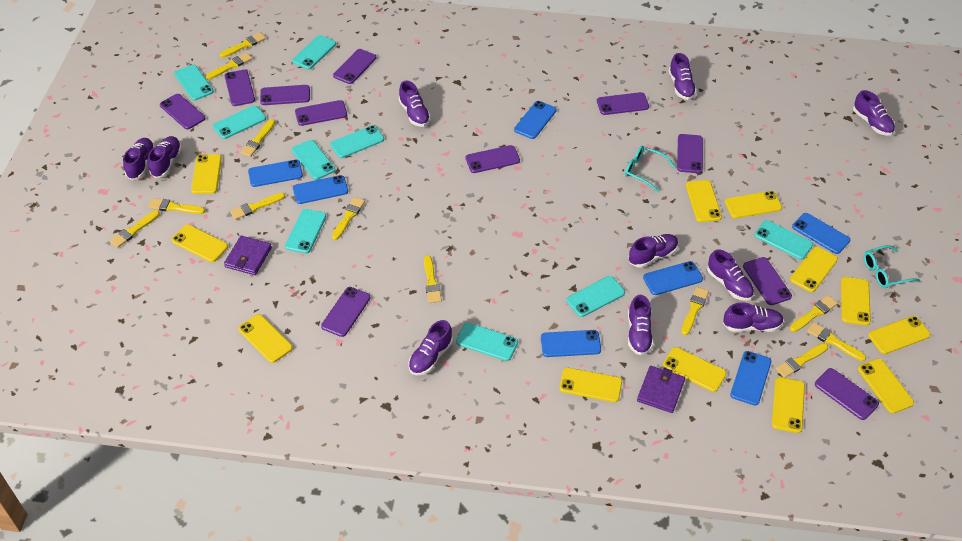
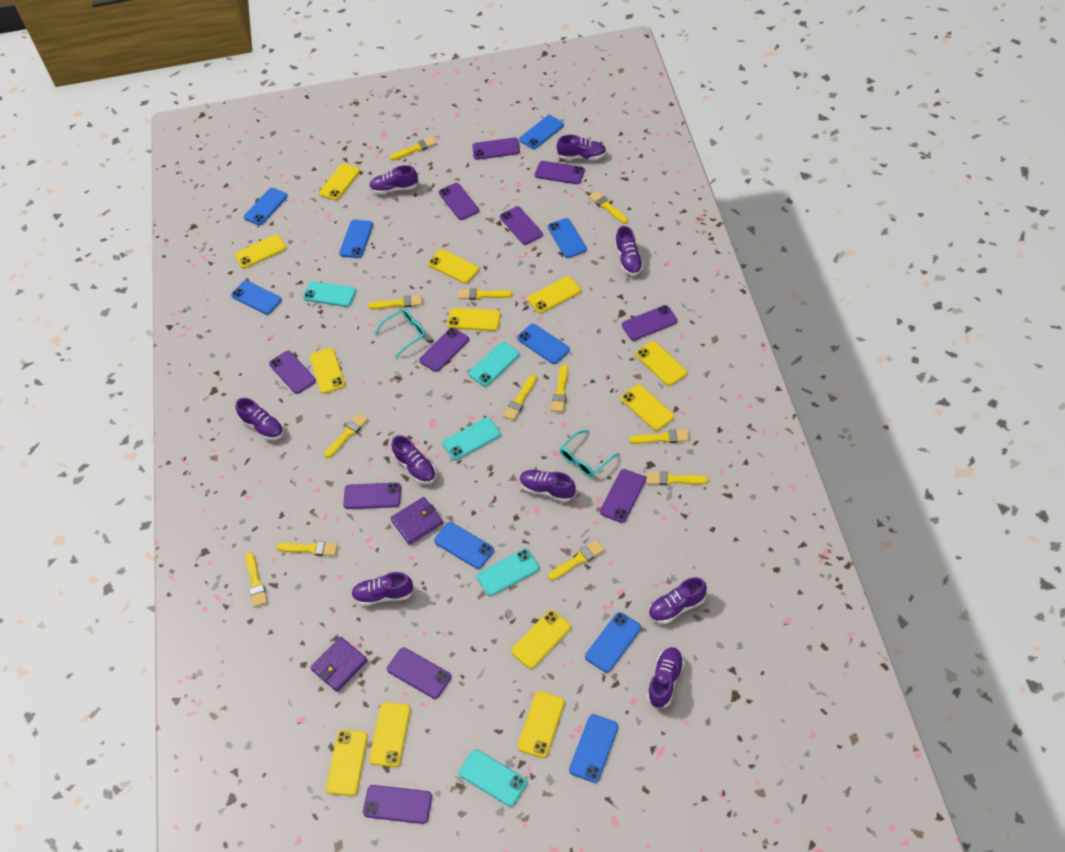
blue phone: [248,160,303,187] [293,175,348,204] [514,101,557,139] [541,330,601,357] [643,261,703,295] [730,351,772,405] [792,213,850,254] = 7 -> [231,280,282,315] [244,188,288,225] [339,220,373,258] [434,522,494,569] [517,324,570,364] [519,115,564,149] [548,218,587,258] [569,714,618,783] [585,612,641,673] = 9
purple shoe: [123,138,155,180] [148,136,182,178] [399,81,431,127] [408,320,453,375] [628,295,654,355] [629,234,679,268] [669,53,697,100] [707,249,754,301] [723,302,784,332] [853,90,895,136] = 10 -> [236,398,284,440] [351,572,414,606] [369,165,418,194] [391,435,436,484] [520,470,576,502] [557,135,607,160] [615,226,643,276] [647,647,684,709] [648,577,707,624] = 9
turquoise phone: [174,65,214,101] [213,105,266,139] [285,209,326,254] [292,35,336,69] [292,140,336,180] [330,125,384,158] [456,323,518,361] [566,276,625,317] [754,220,813,260] = 9 -> [303,281,356,307] [443,418,501,460] [459,749,527,807] [468,342,520,386] [477,548,539,596] = 5

